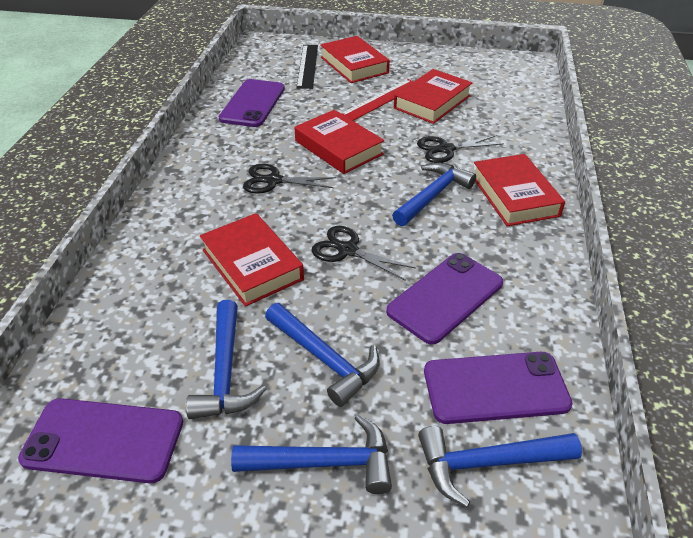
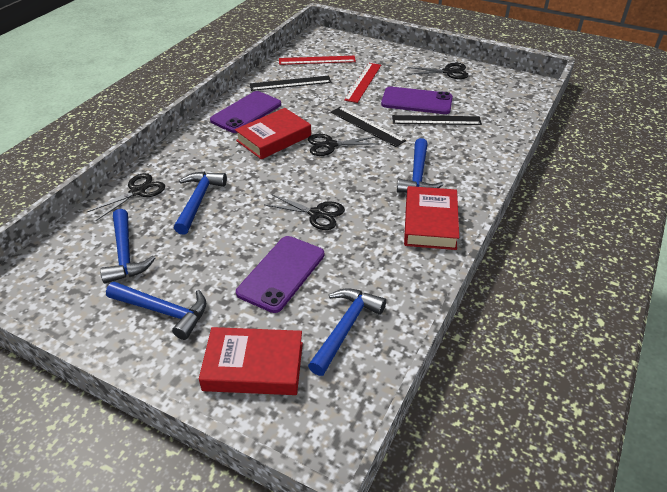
black ruler: [296,45,318,89] = 1 -> [250,76,331,91] [331,107,406,147] [392,115,482,125] = 3
black scissors: [243,164,336,194] [311,226,416,281] [417,135,504,163] = 3 -> [87,173,165,221] [265,194,345,230] [308,134,377,156] [408,63,469,79] = 4
purple phone: [18,398,183,483] [219,79,285,127] [386,253,503,345] [424,352,573,424] = 4 -> [210,91,281,133] [236,236,324,313] [381,87,453,114] = 3
red book: [200,213,304,307] [295,110,384,174] [320,36,390,83] [394,69,473,124] [474,154,565,226] = 5 -> [199,327,303,395] [235,108,311,159] [404,186,459,250] = 3
red ruler: [341,79,414,121] = 1 -> [279,56,356,65] [344,63,381,103] = 2

